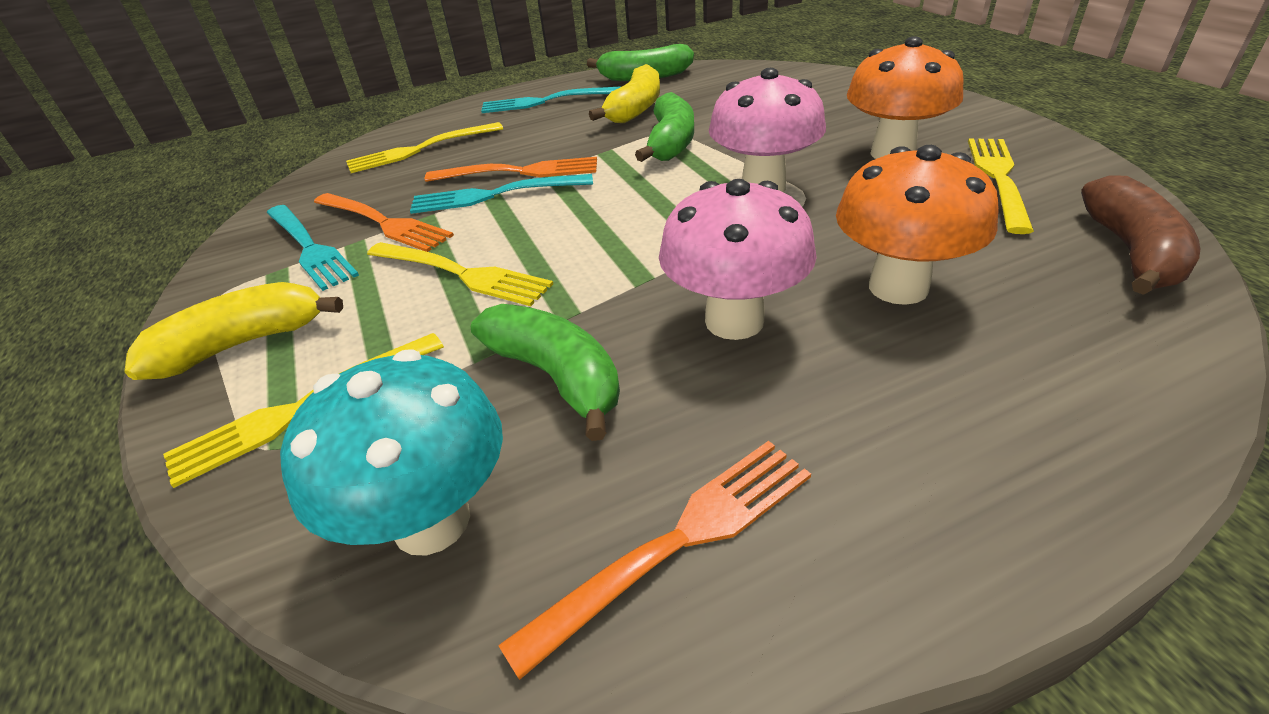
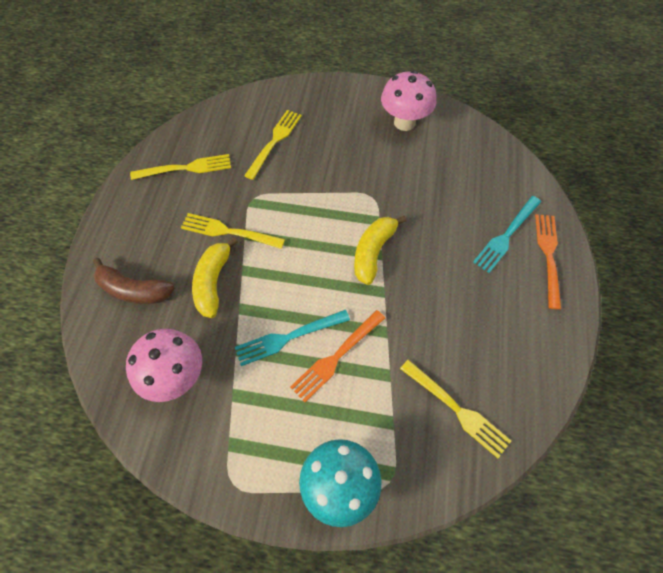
green banana: [471,304,620,441] [587,44,694,81] [635,92,694,162] = 3 -> none = 0
orange fork: [314,193,454,252] [425,157,597,182] [498,441,811,680] = 3 -> [290,310,385,402] [535,214,561,309] = 2
orange mushroom: [836,145,999,305] [847,36,964,159] = 2 -> none = 0
turquoise fork: [267,205,359,291] [410,174,593,214] [481,87,620,113] = 3 -> [235,310,350,366] [473,196,541,273] = 2

